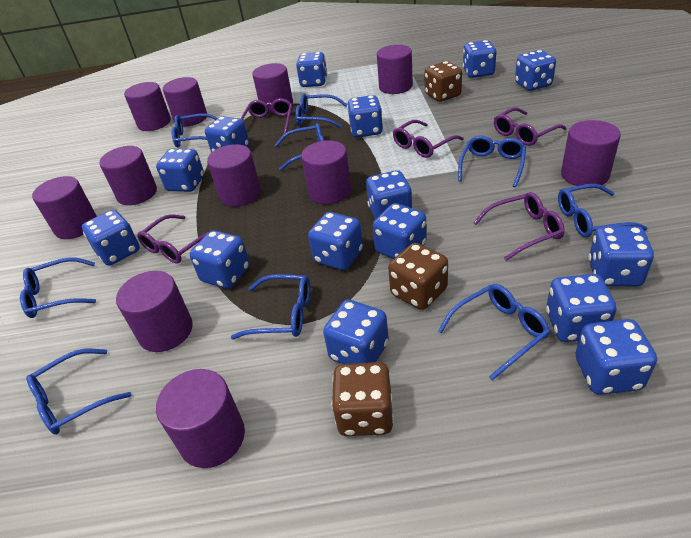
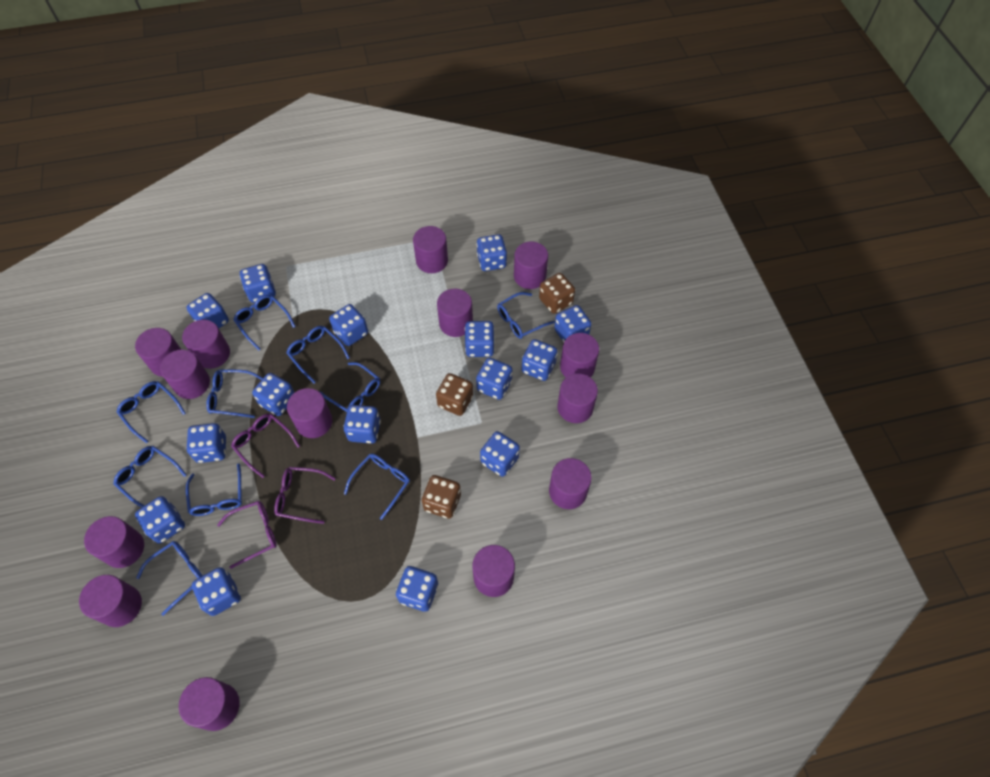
blue glasses: [20,257,96,318] [26,349,131,435] [171,113,217,148] [231,274,310,340] [275,123,324,171] [296,94,347,127] [438,284,550,381] [458,135,526,187] [558,184,647,238] = 9 -> [113,446,187,508] [117,381,186,443] [136,541,203,616] [186,463,242,516] [206,370,263,418] [233,295,296,350] [286,326,350,384] [320,362,380,412] [344,454,410,520] [497,292,555,339] = 10
purple cylinder: [32,176,97,239] [99,146,157,205] [116,271,193,352] [124,82,171,131] [156,369,245,468] [163,77,207,127] [207,144,261,207] [252,63,293,113] [301,140,351,204] [377,45,413,94] [561,120,621,186] = 11 -> [79,575,142,627] [84,516,144,568] [135,328,181,377] [160,349,210,399] [179,677,240,731] [182,320,230,369] [287,388,332,438] [413,226,448,273] [437,289,473,337] [472,545,515,597] [514,241,548,289] [549,458,592,509] [557,373,598,423] [560,333,599,377] = 14
purple glasses: [137,214,222,263] [241,98,293,135] [393,120,464,158] [473,192,565,261] [494,107,567,146] = 5 -> [217,501,277,569] [231,414,300,478] [274,467,336,524] = 3

